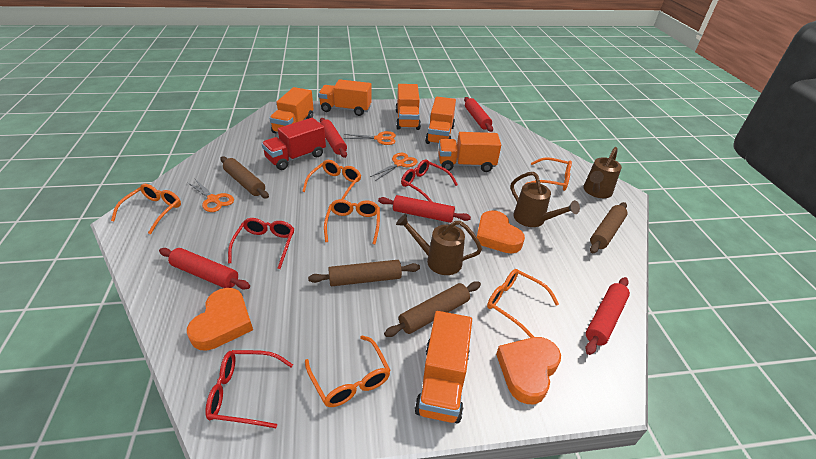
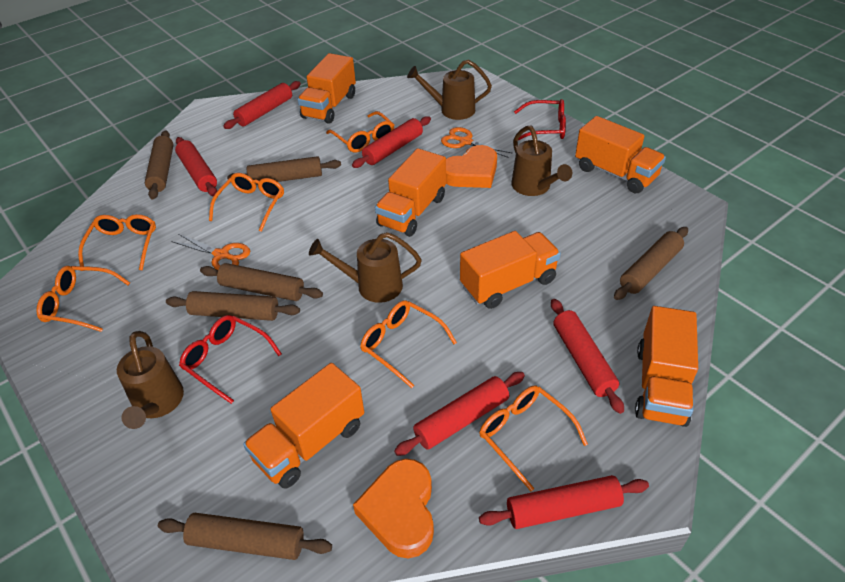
brown rolling pin: [221,156,269,199] [308,260,420,286] [384,281,481,337] [590,202,628,253] = 4 -> [145,130,173,200] [158,513,332,560] [166,291,300,321] [200,263,323,301] [227,156,341,185] [614,227,688,300] = 6
brown watering can: [396,214,482,275] [510,172,580,227] [583,147,622,198] = 3 -> [117,331,184,429] [309,232,422,303] [407,60,492,120] [511,126,572,196] = 4
orange heart: [187,288,253,351] [475,210,525,254] [496,337,561,404] = 3 -> [353,459,434,558] [446,145,497,188] = 2
orange scissors: [187,178,234,212] [344,131,396,145] [370,153,418,181] = 3 -> [171,234,250,270] [441,127,513,158] = 2
red glasses: [205,350,293,428] [228,218,294,269] [401,159,458,202] = 3 -> [179,315,282,404] [514,99,566,140] = 2
red rolling pin: [159,248,250,290] [320,118,347,158] [378,195,471,223] [464,97,493,132] [585,277,630,355] = 5 -> [175,137,217,197] [223,81,301,129] [352,116,431,168] [394,372,525,456] [479,475,649,529] [551,299,624,414] = 6
red truck: [261,118,326,170] = 1 -> none = 0

